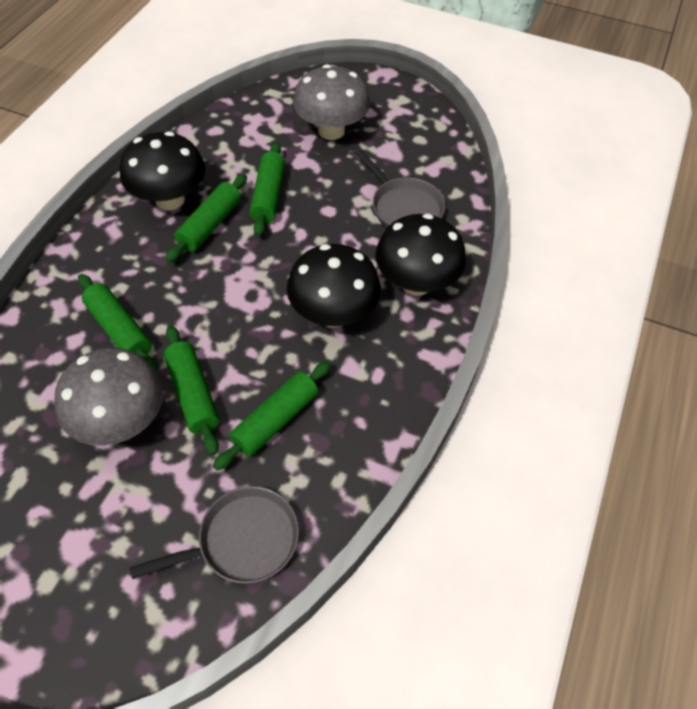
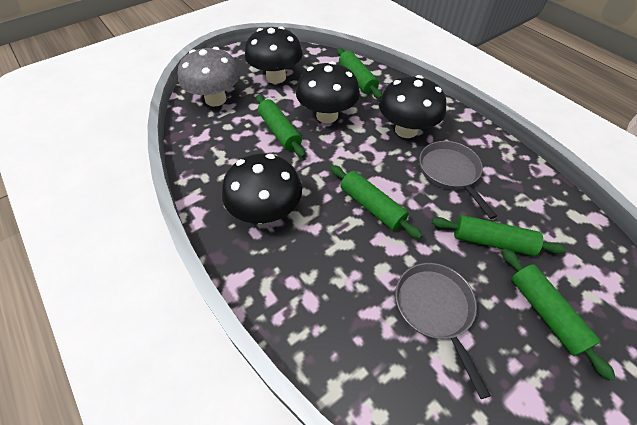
black mushroom: [120,131,205,210] [287,244,381,327] [375,213,466,296] = 3 -> [222,153,302,224] [245,26,303,84] [296,61,360,123] [379,75,446,138] = 4
grey mushroom: [54,348,163,446] [293,64,370,140] = 2 -> [178,47,240,106] = 1

